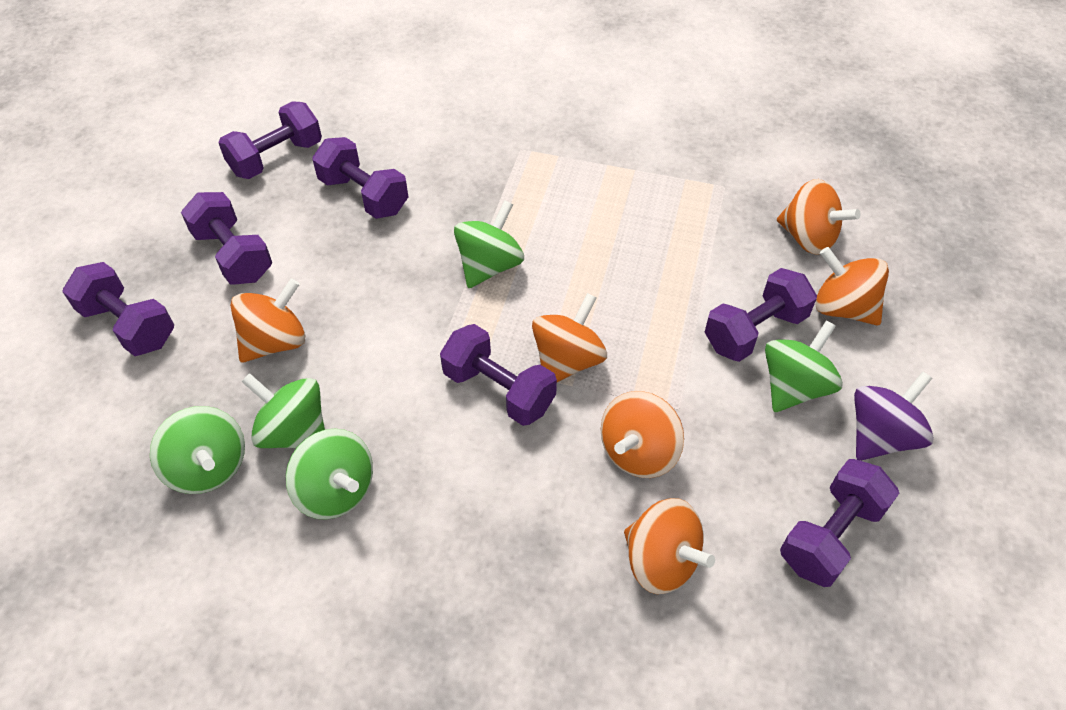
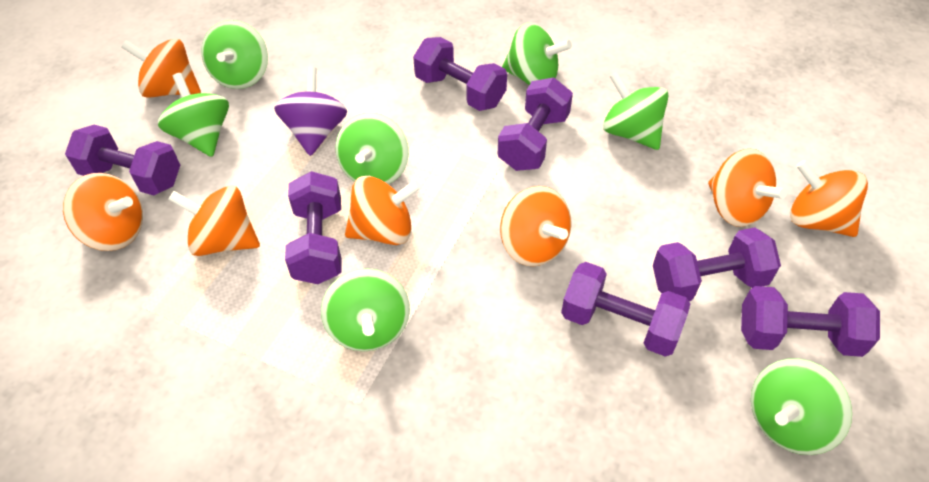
green spinning top: [150,406,245,494] [241,373,325,448] [286,428,373,520] [454,200,524,288] [765,320,843,412] = 5 -> [158,73,229,157] [201,20,268,89] [321,269,410,352] [335,113,409,184] [502,23,572,85] [603,71,669,150] [751,358,852,455] = 7
orange spinning top: [230,279,305,363] [532,293,607,382] [601,391,684,478] [624,498,715,594] [777,179,861,255] [815,247,889,325] = 6 -> [63,173,143,251] [121,39,201,98] [168,186,260,256] [345,176,421,245] [500,186,571,266] [708,149,787,227] [790,160,868,237] = 7

